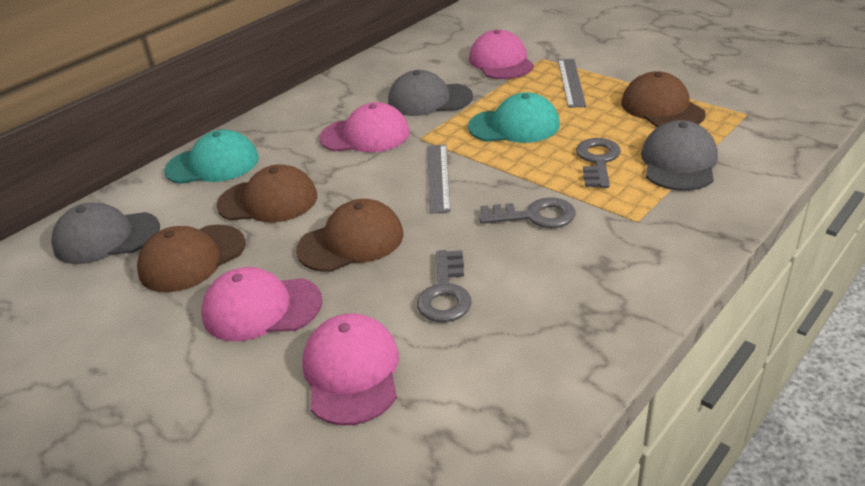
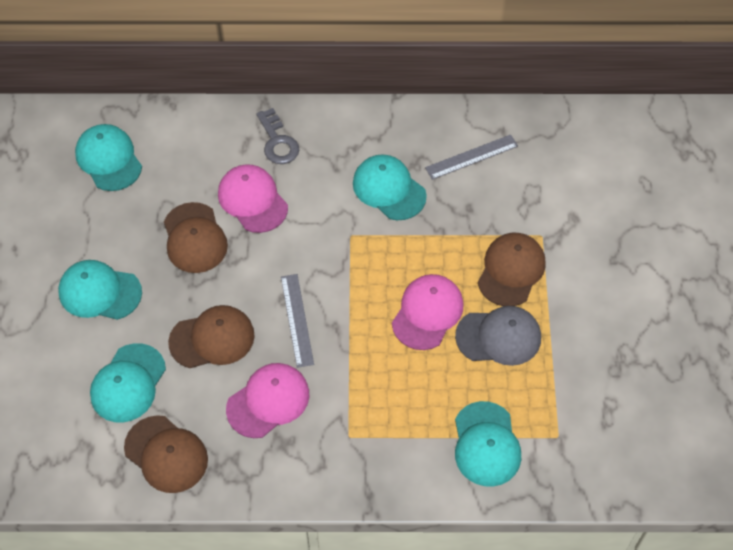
grey cap: [51,203,160,264] [388,70,473,116] [641,120,718,191] = 3 -> [455,306,541,366] = 1
grey key: [417,250,472,322] [479,197,576,228] [576,138,621,188] = 3 -> [257,108,299,164] = 1
pink cap: [201,267,322,341] [302,313,399,426] [319,102,410,152] [469,30,534,79] = 4 -> [218,164,288,233] [226,363,309,438] [392,274,464,350] = 3
turquoise cap: [164,130,259,184] [468,92,560,143] = 2 -> [58,260,142,320] [75,124,142,191] [90,343,166,423] [353,154,427,220] [455,401,521,487] = 5

